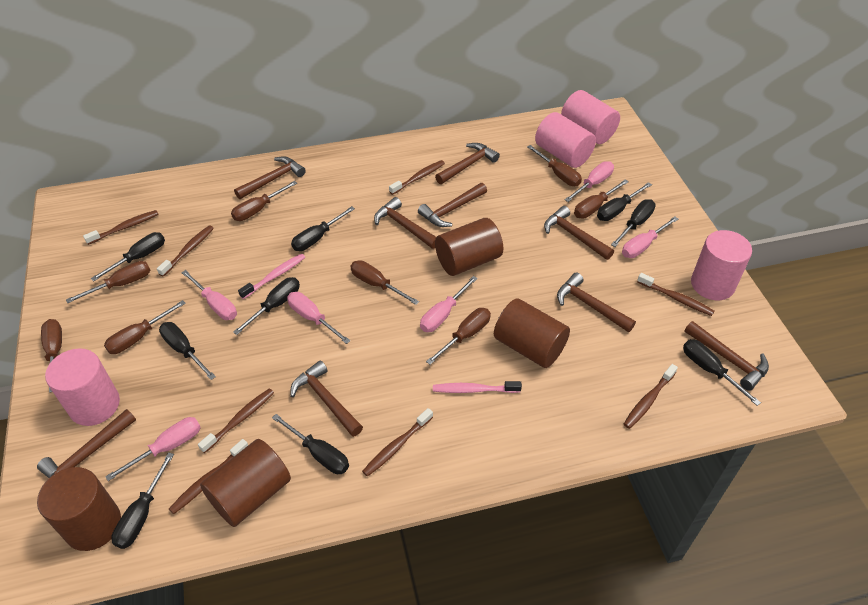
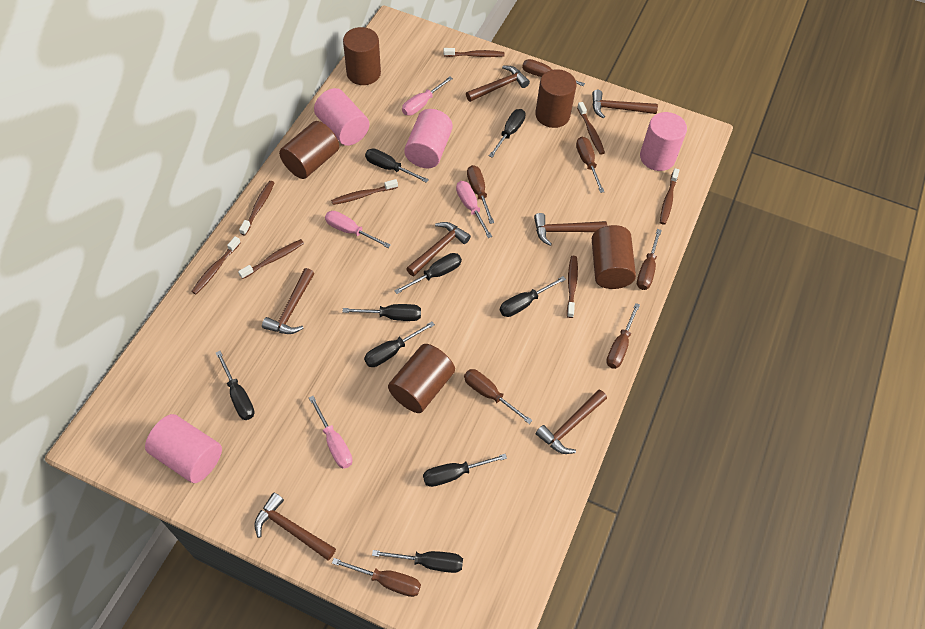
brown cylinder: [37,467,121,551] [200,439,291,527] [435,218,504,276] [494,298,570,368] = 4 -> [279,121,339,179] [343,27,381,85] [388,344,455,413] [535,69,577,128] [592,225,636,289] = 5
brown hammer: [37,409,136,478] [234,156,306,199] [290,360,363,437] [374,197,436,249] [418,183,487,227] [435,143,500,184] [544,206,614,260] [557,273,636,332] [684,321,769,391] = 9 -> [255,492,336,560] [262,268,314,334] [406,222,471,276] [466,66,530,102] [534,213,607,246] [535,390,607,454] [592,90,658,119] = 7
brown screwdriver: [41,319,62,393] [66,261,150,303] [104,300,186,354] [231,181,297,221] [350,260,419,305] [426,308,491,365] [527,145,582,186] [574,179,629,219] = 8 -> [332,558,421,597] [464,369,533,424] [467,165,494,224] [522,59,585,86] [576,137,604,193] [606,303,640,369] [637,229,662,290] = 7
pink screwdriver: [105,417,201,481] [181,270,237,320] [287,292,351,344] [420,276,478,332] [565,161,614,202] [622,217,678,258] = 6 -> [309,396,353,469] [325,211,391,248] [402,77,453,116] [456,181,492,238] = 4
pink toothbrush: [238,254,305,299] [433,381,522,393] = 2 -> none = 0

